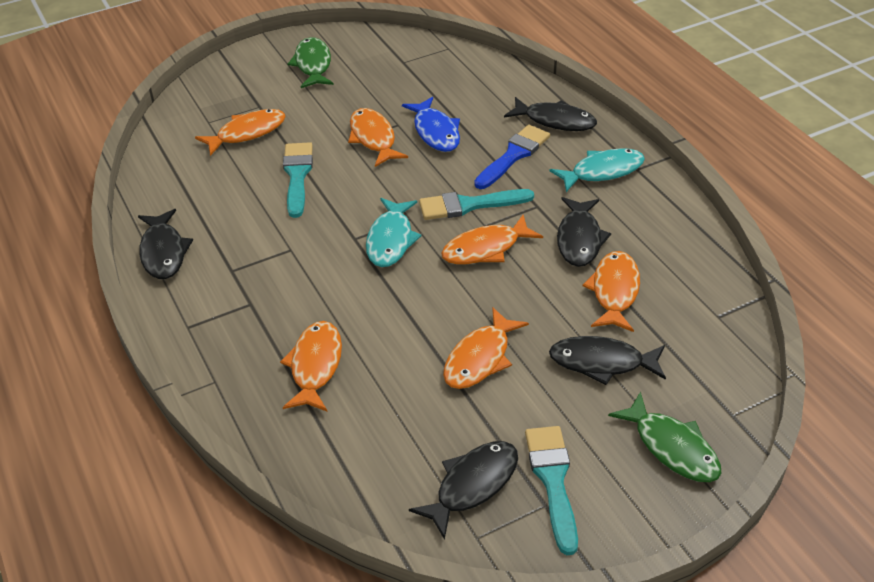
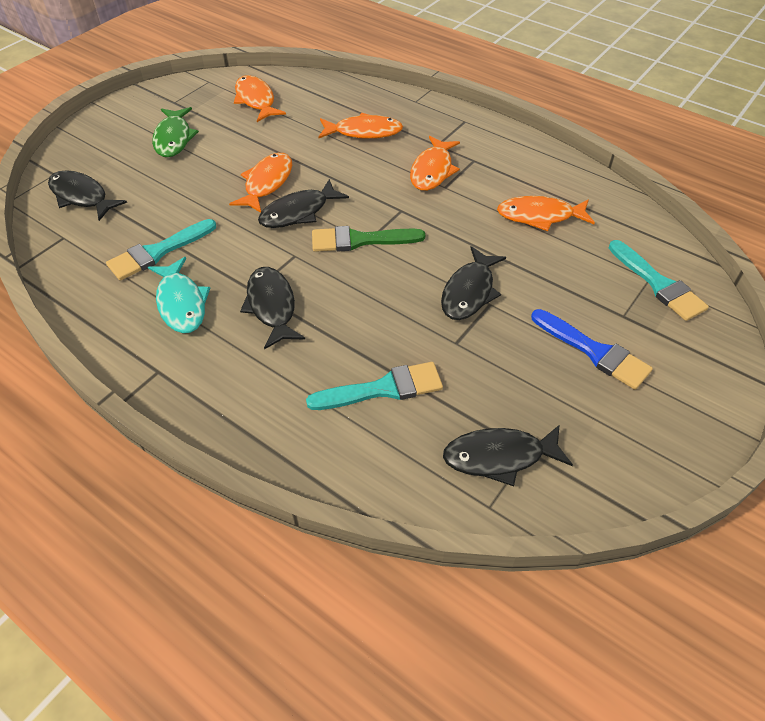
blue fish: [402,97,460,152] = 1 -> none = 0
green brush: none = 0 -> [312,226,425,252] = 1
green fish: [287,37,334,88] [608,392,721,482] = 2 -> [152,107,199,157] = 1
orange fish: [195,109,286,156] [280,321,342,411] [348,108,408,167] [441,215,543,264] [443,307,529,389] [582,251,640,332] = 6 -> [229,153,292,213] [234,75,286,122] [319,113,403,139] [410,136,460,191] [497,196,595,231] = 5
turquoise fish: [366,198,422,267] [550,148,645,192] = 2 -> [148,257,210,333] = 1

